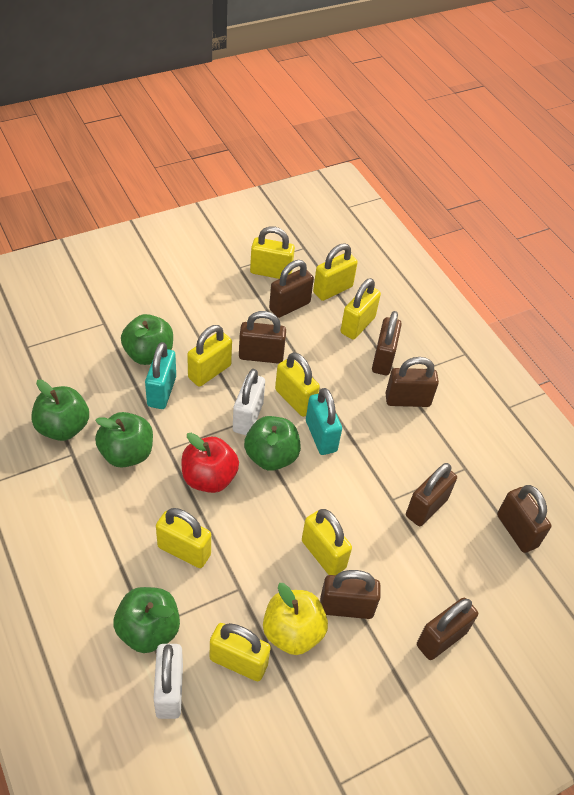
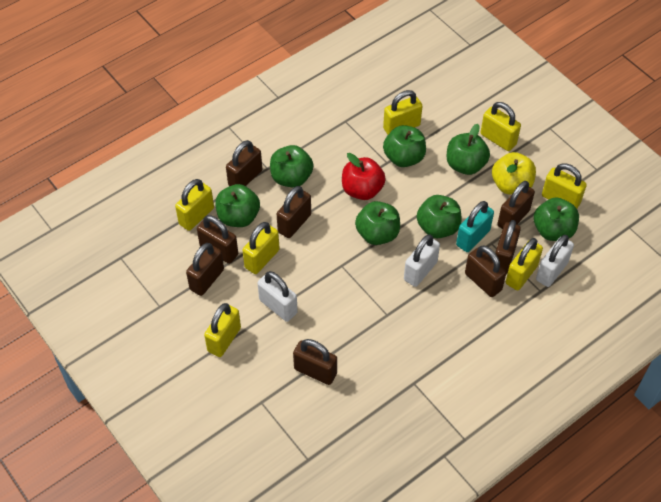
green apple: [31,380,89,441] [95,412,153,468] [113,587,180,653] [121,314,173,365] [244,416,301,471] = 5 -> [215,184,260,227] [270,145,313,188] [355,201,400,245] [383,125,426,167] [417,195,462,238] [447,124,490,175] [534,198,579,241] = 7
turquoise padlock: [145,342,176,409] [306,388,342,455] = 2 -> [456,201,494,252] = 1
white padlock: [154,644,183,719] [233,369,265,435] = 2 -> [258,271,298,322] [404,234,440,287] [536,235,574,287] = 3
yellow padlock: [156,508,211,568] [187,325,232,387] [210,623,271,681] [250,226,295,279] [275,352,320,417] [302,509,352,575] [313,243,358,301] [340,278,381,340] = 8 -> [175,179,214,231] [204,303,241,357] [242,222,280,274] [383,90,422,135] [481,102,521,151] [506,238,543,290] [542,164,587,208] = 7

